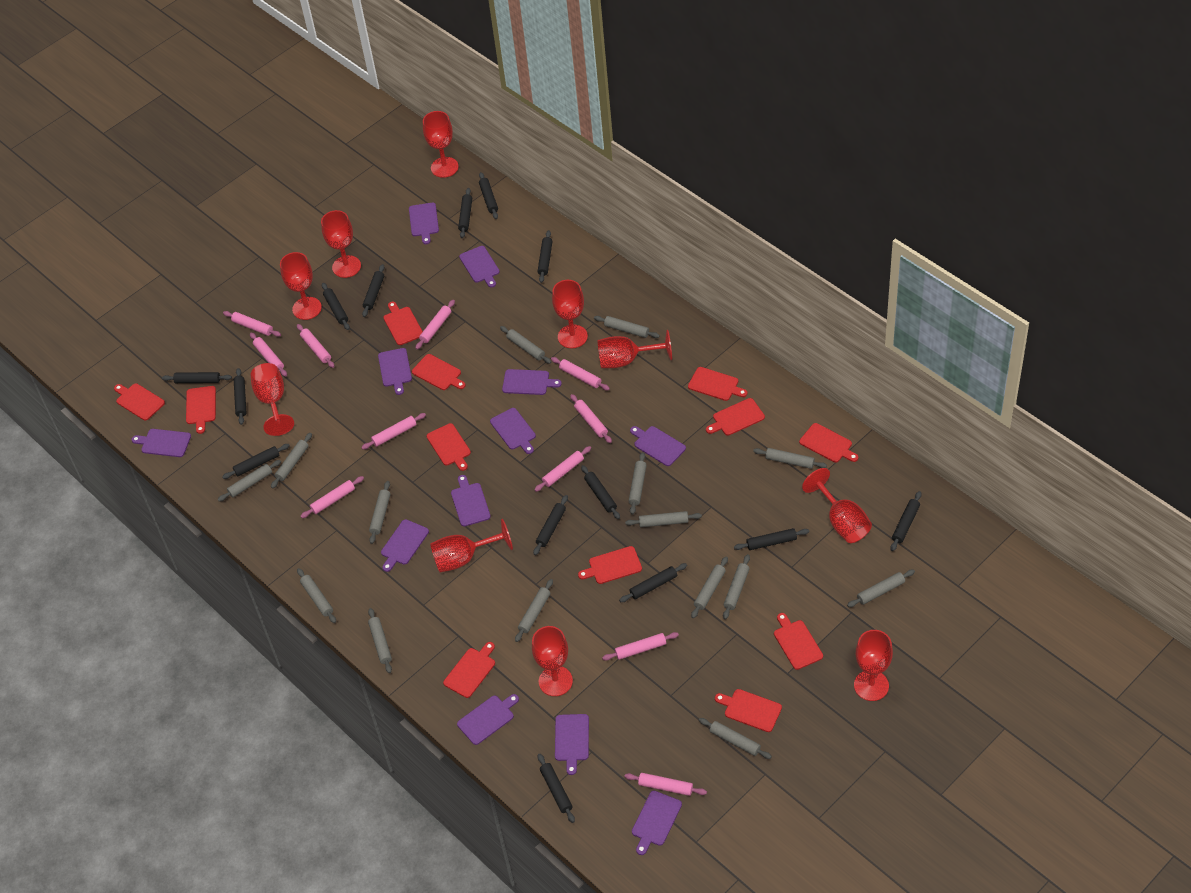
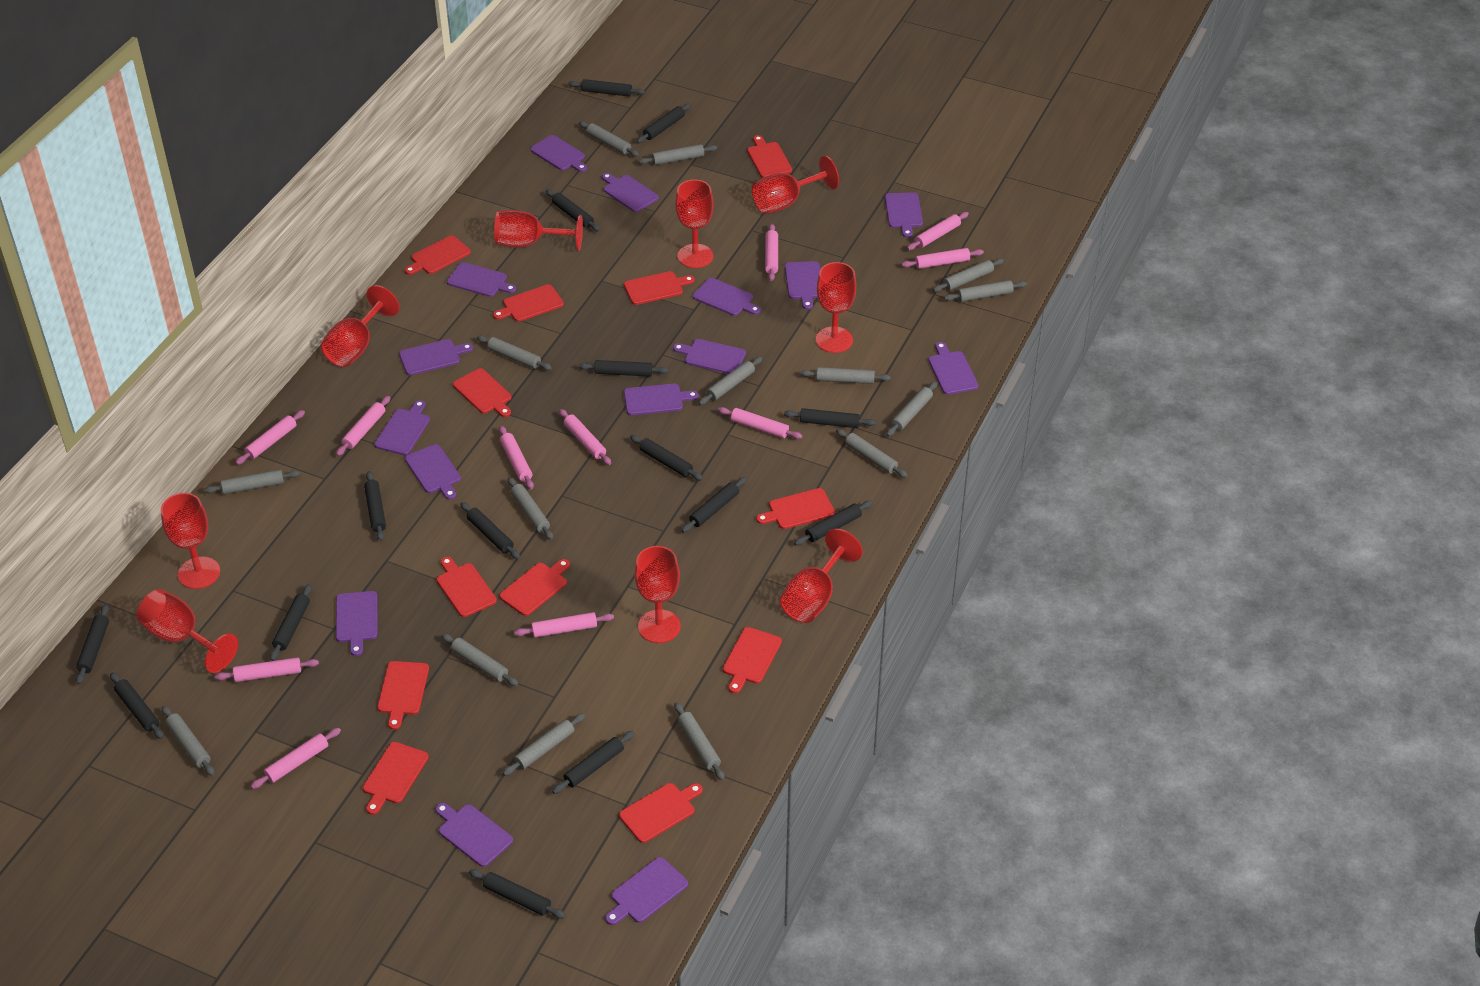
black rolling pin: [162,372,232,383] [222,444,290,479] [234,368,246,425] [322,283,350,330] [362,264,385,317] [458,188,472,238] [479,172,498,219] [533,495,568,555] [537,230,553,283] [538,754,575,823] [581,465,620,519] [619,563,687,602] [734,528,809,550] [890,491,922,551] = 14 -> [76,604,109,685] [110,672,163,739] [270,584,312,661] [364,471,386,541] [460,502,520,559] [469,869,565,919] [546,189,600,231] [552,731,635,794] [568,79,645,97] [579,360,668,377] [630,435,703,480] [637,103,691,143] [681,477,747,533] [784,408,876,428] [794,501,872,545] = 15
purple cutting board: [132,429,191,457] [378,348,412,395] [381,519,429,572] [409,203,439,244] [451,475,491,526] [457,694,519,745] [459,246,500,288] [490,408,536,454] [502,369,562,395] [555,714,589,775] [630,426,686,466] [632,791,682,855] = 12 -> [336,591,378,656] [374,400,430,455] [399,339,473,375] [405,444,461,500] [435,803,513,867] [447,262,516,297] [530,135,587,172] [602,173,659,212] [605,857,688,925] [624,383,699,415] [673,339,746,374] [693,278,761,316] [785,261,820,310] [885,192,923,238] [929,342,978,395] = 15
red goblet: [251,363,294,436] [280,252,322,320] [321,210,361,278] [423,111,459,178] [430,519,513,572] [532,626,573,696] [552,280,588,348] [597,330,672,368] [802,468,872,543] [854,630,893,701] = 10 -> [137,589,238,673] [161,493,220,589] [321,285,399,367] [494,210,583,251] [635,546,681,643] [676,180,713,268] [752,156,839,214] [780,529,863,623] [816,262,856,353] = 9

